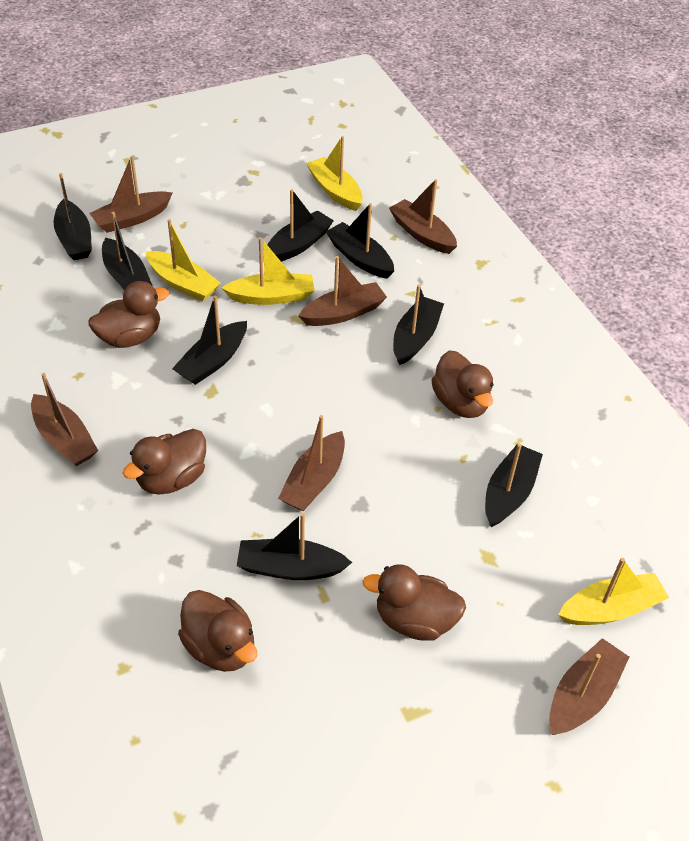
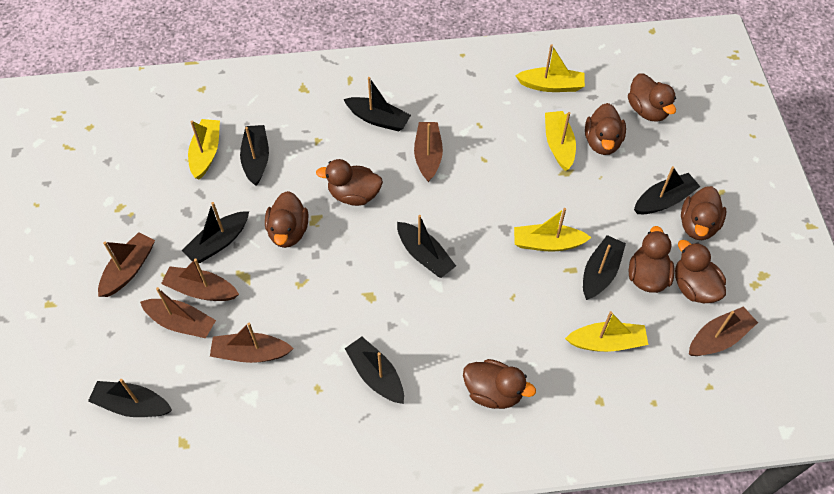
brown duck: [88,281,169,348] [123,429,206,494] [178,590,257,672] [362,564,466,641] [431,350,494,418] = 5 -> [265,191,308,248] [316,159,383,206] [463,359,536,409] [585,103,626,155] [628,73,676,122] [629,226,675,293] [675,240,726,303] [681,186,726,240] = 8
yellow boat: [145,219,221,302] [222,237,314,305] [306,136,363,211] [558,558,669,625] = 4 -> [188,119,220,180] [514,208,592,252] [515,44,585,92] [545,111,576,171] [565,311,648,352] = 5

